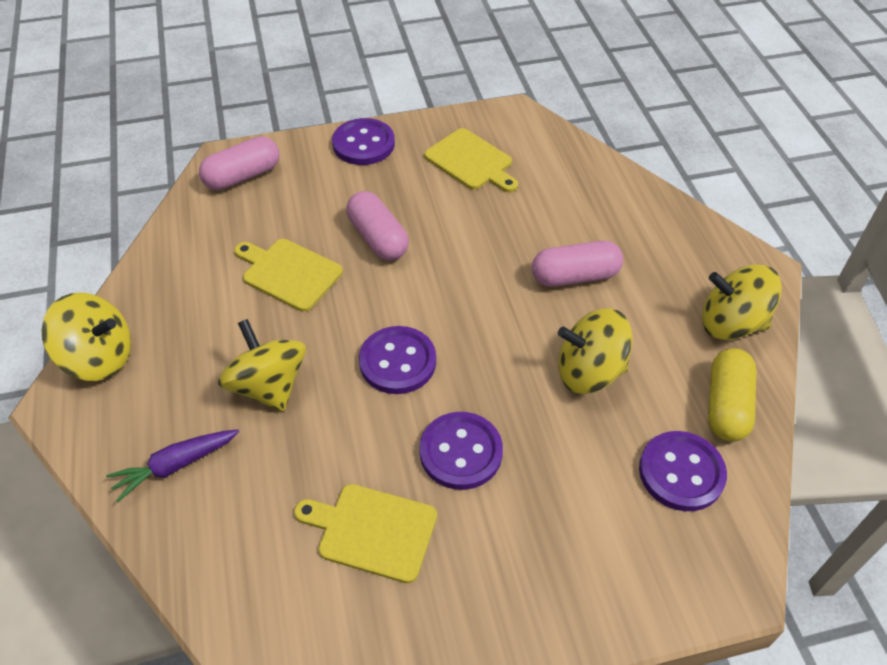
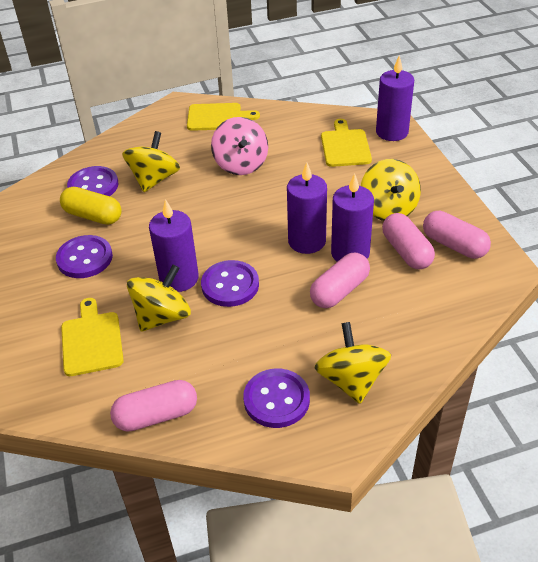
pink capsule: [199,136,279,190] [347,191,409,261] [532,241,623,287] = 3 -> [110,380,197,432] [310,253,370,308] [382,213,435,269] [423,211,491,259] = 4
pink spinning top: none = 0 -> [211,117,268,175] = 1
purple candle: none = 0 -> [149,199,199,292] [287,162,327,254] [331,173,374,262] [376,55,414,141] = 4
purple carrot: [106,429,239,502] = 1 -> none = 0

